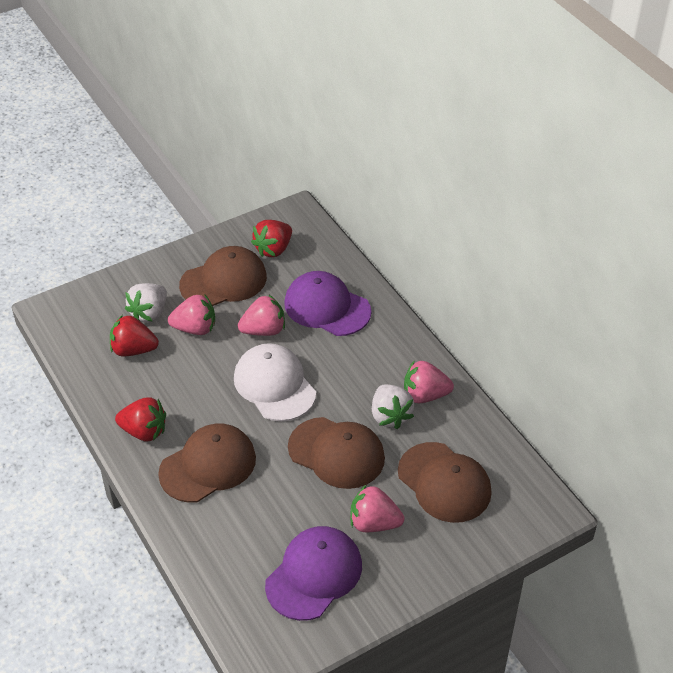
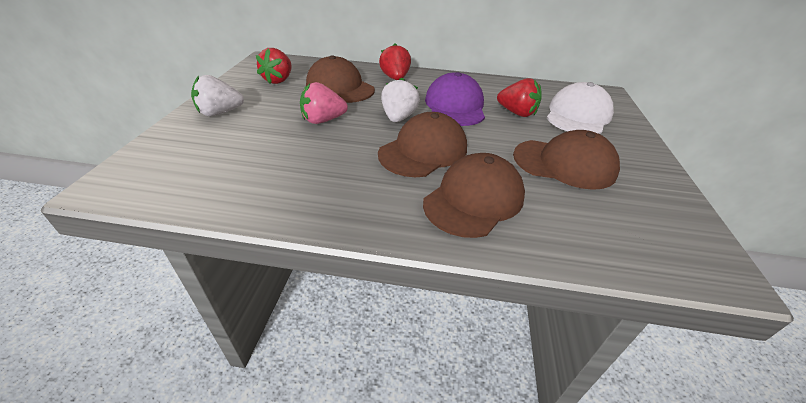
pink strawberry: [168,295,215,335] [238,295,285,336] [350,484,404,533] [404,361,454,403] = 4 -> [300,82,348,124] = 1
purple cap: [265,526,362,621] [284,271,371,336] = 2 -> [425,72,485,126] = 1

